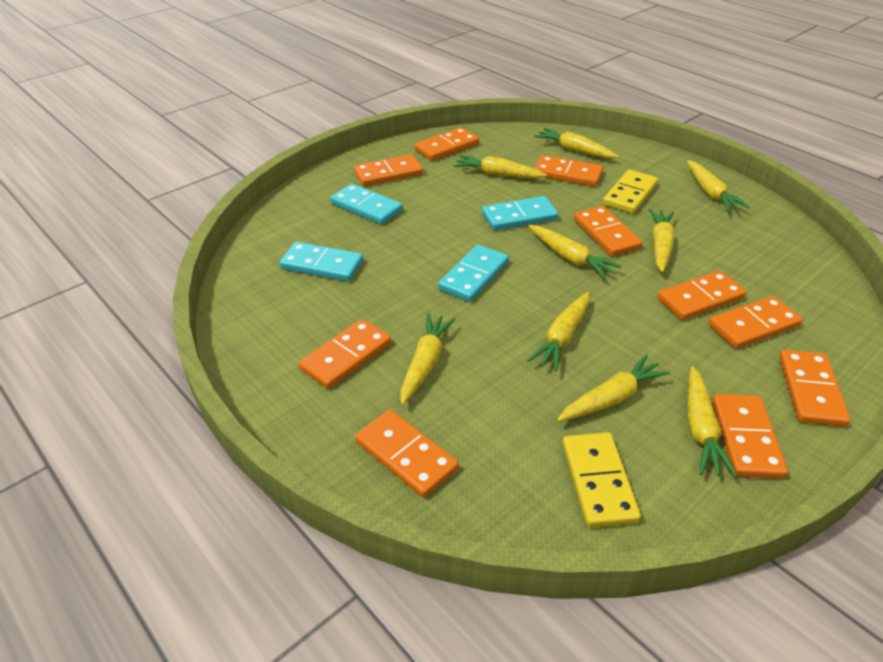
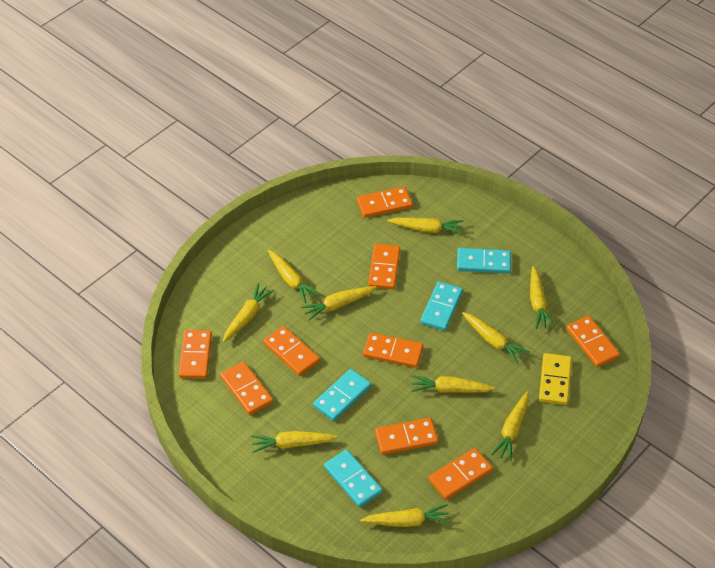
orange domino: [299,319,391,389] [354,154,423,186] [355,410,459,498] [414,127,479,161] [534,155,603,187] [574,206,643,256] [657,271,746,320] [709,296,803,349] [712,394,788,479] [779,350,851,427] = 10 -> [179,330,212,379] [220,361,273,415] [263,326,320,376] [357,187,413,218] [363,333,423,368] [368,244,400,289] [375,418,438,455] [428,448,493,500] [566,316,620,367] = 9
yellow carrot: [400,313,456,405] [454,155,547,178] [527,292,589,372] [528,225,621,279] [534,128,619,158] [557,354,670,422] [649,209,674,272] [687,160,750,212] [688,366,737,477] = 9 -> [223,283,274,342] [251,431,337,453] [268,250,320,303] [301,286,377,321] [360,504,450,527] [387,217,464,234] [411,375,495,393] [462,312,530,364] [491,392,529,461] [530,266,555,329] = 10
yellow domino: [562,432,641,528] [603,170,658,214] = 2 -> [539,353,572,405] = 1

